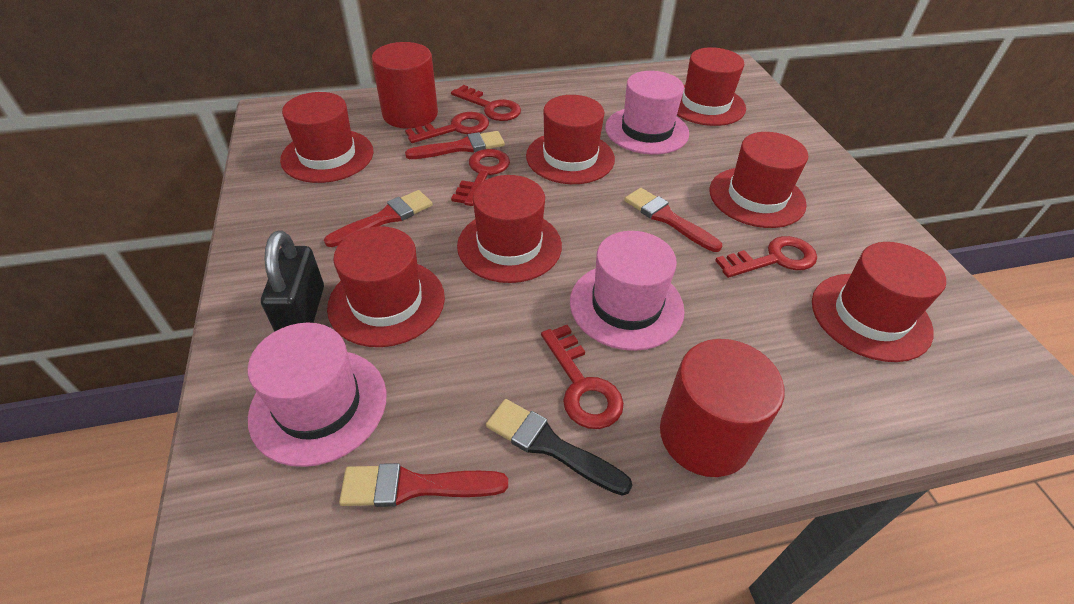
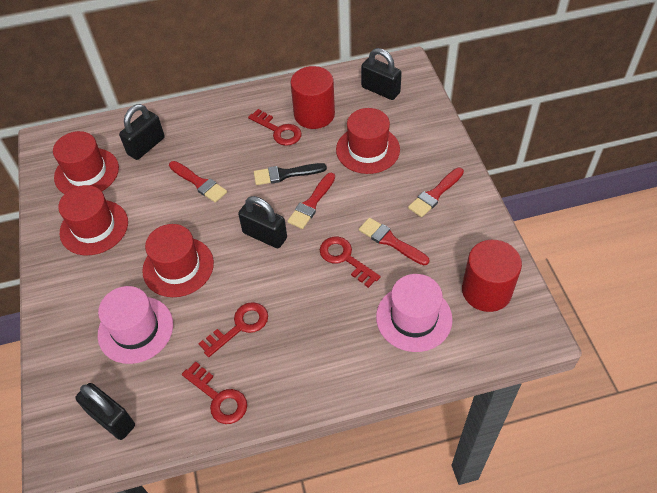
black padlock: [261,230,324,332] = 1 -> [75,383,135,440] [119,104,165,160] [238,196,287,248] [361,48,402,100] = 4
pink hat: [248,323,387,467] [570,231,685,351] [605,71,689,155] = 3 -> [98,286,173,364] [376,274,453,352] = 2
red hat: [280,92,374,183] [327,226,445,347] [457,175,562,283] [526,95,615,184] [677,47,746,126] [710,132,808,228] [812,242,946,362] = 7 -> [53,131,119,194] [58,185,128,255] [142,224,214,297] [336,108,400,174] = 4
red key: [405,112,489,143] [451,85,521,121] [451,149,510,206] [541,325,624,429] [715,236,817,278] = 5 -> [182,362,247,424] [198,302,268,357] [248,109,302,146] [320,237,381,288] = 4

